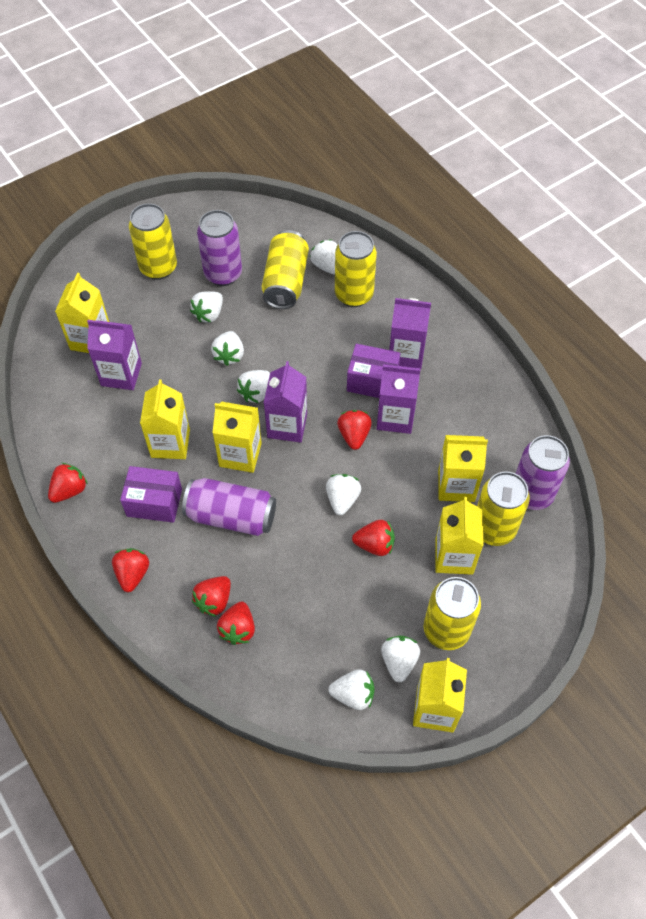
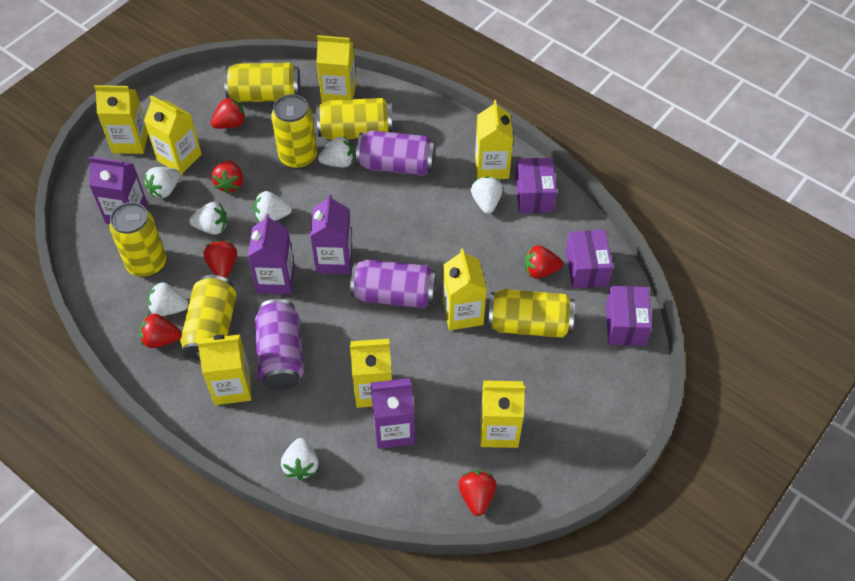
purple box: [120,466,182,523] [347,344,401,398] = 2 -> [515,158,557,213] [566,230,613,289] [606,286,652,346] = 3
yellow can: [129,203,177,280] [262,230,309,309] [335,231,377,307] [424,577,481,650] [477,471,530,546] = 5 -> [109,202,166,278] [181,275,236,364] [224,63,300,102] [271,94,317,169] [316,98,392,140] [488,289,575,338] = 6
yellow carton: [55,273,109,353] [140,379,190,459] [212,402,262,473] [413,658,467,732] [435,497,484,575] [438,435,488,502] = 6 -> [94,85,148,154] [144,95,202,175] [197,334,251,405] [316,35,356,103] [350,339,392,408] [443,248,487,330] [475,100,513,179] [480,380,525,448] = 8

